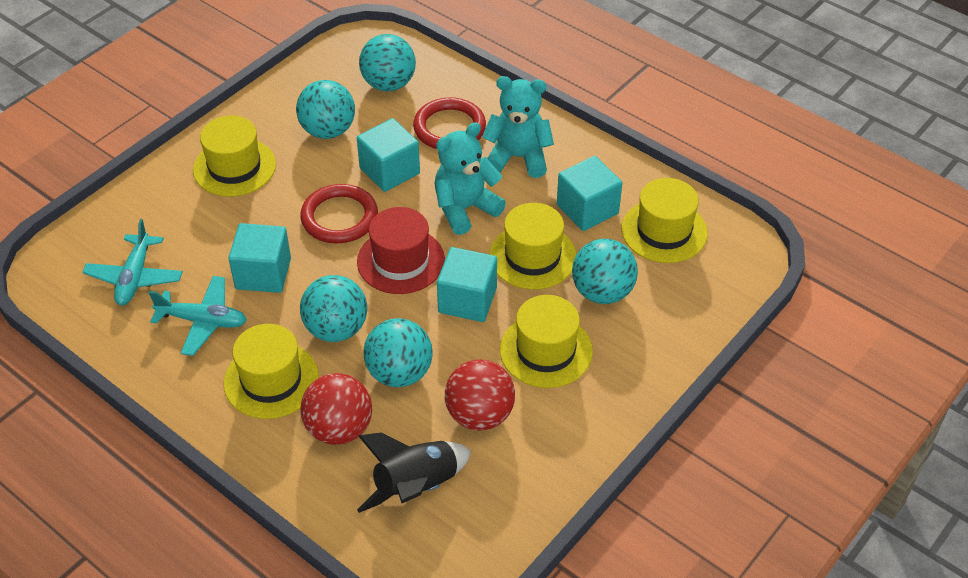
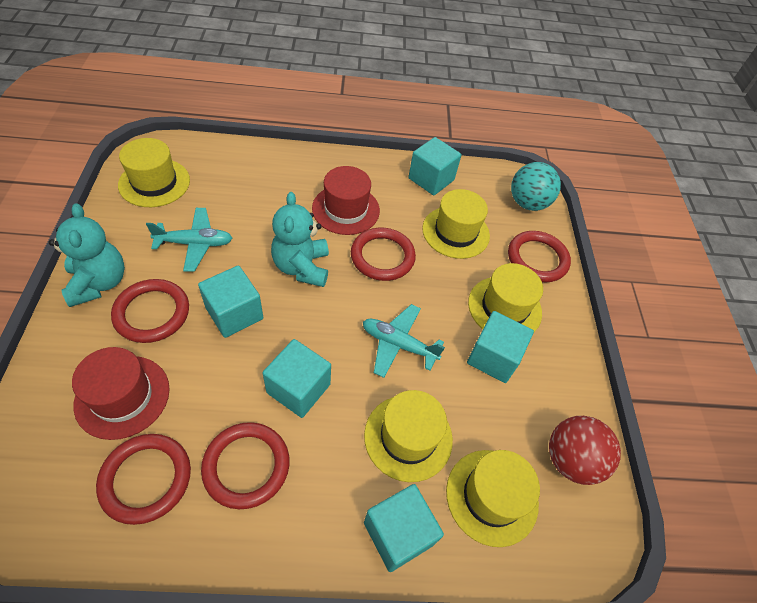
black rocket: [357,432,471,513] = 1 -> none = 0
red ball: [300,373,372,445] [445,359,515,431] = 2 -> [549,416,621,485] = 1
red hat: [357,207,445,294] = 1 -> [72,347,170,440] [312,166,380,235] = 2
red ring: [300,184,378,244] [413,97,486,149] = 2 -> [96,434,191,525] [111,279,189,343] [201,422,289,509] [351,228,416,281] [508,231,571,282] = 5
turquoise ball: [296,80,355,139] [300,275,367,342] [359,34,416,91] [363,318,433,387] [572,239,638,304] = 5 -> [511,162,561,211] = 1
turquoise cube: [228,223,291,293] [357,118,420,192] [437,247,497,322] [557,156,622,231] = 4 -> [198,265,263,338] [263,339,331,418] [364,484,444,572] [408,137,461,195] [467,311,534,383] = 5

